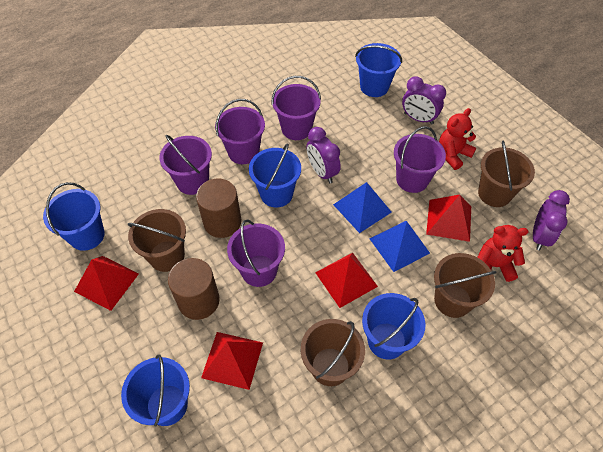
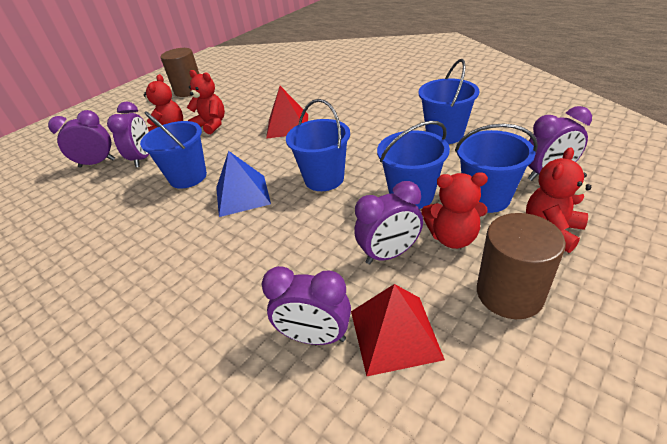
blue pyramid: [333,182,392,233] [369,221,430,272] = 2 -> [216,151,271,217] = 1
brown bucket: [127,209,186,272] [301,319,365,386] [434,253,497,318] [478,141,535,207] = 4 -> none = 0
purple bucket: [160,135,212,195] [215,99,265,164] [227,219,285,287] [271,76,321,140] [394,126,446,193] = 5 -> none = 0
purple clock: [307,127,341,183] [402,76,446,125] [533,190,570,251] = 3 -> [48,110,115,168] [107,102,149,168] [262,266,351,345] [354,181,423,264] [528,106,592,181] = 5
red pyramid: [74,256,139,311] [201,332,263,390] [315,253,378,308] [426,195,471,242] = 4 -> [266,86,308,139] [351,284,445,376] = 2
red teddy bear: [439,108,476,170] [477,225,528,282] = 2 -> [144,74,183,132] [187,70,225,134] [421,172,488,249] [526,147,591,253] = 4

